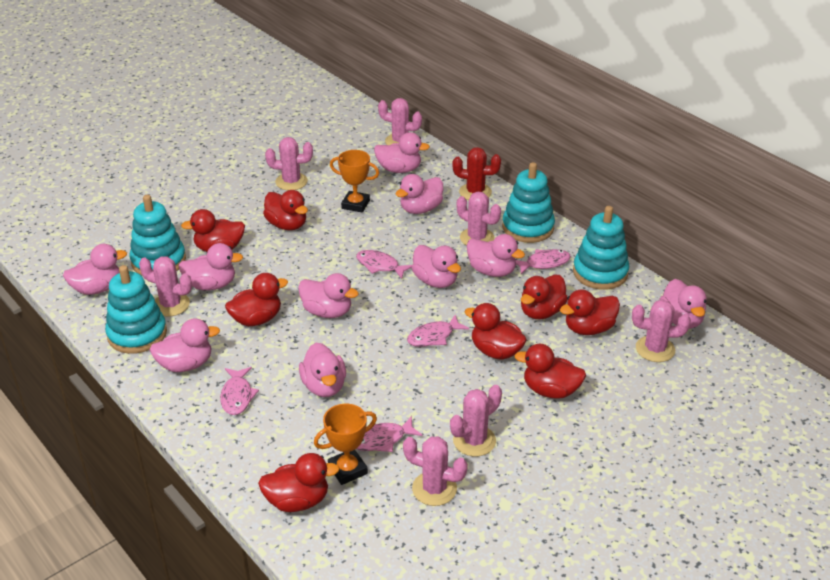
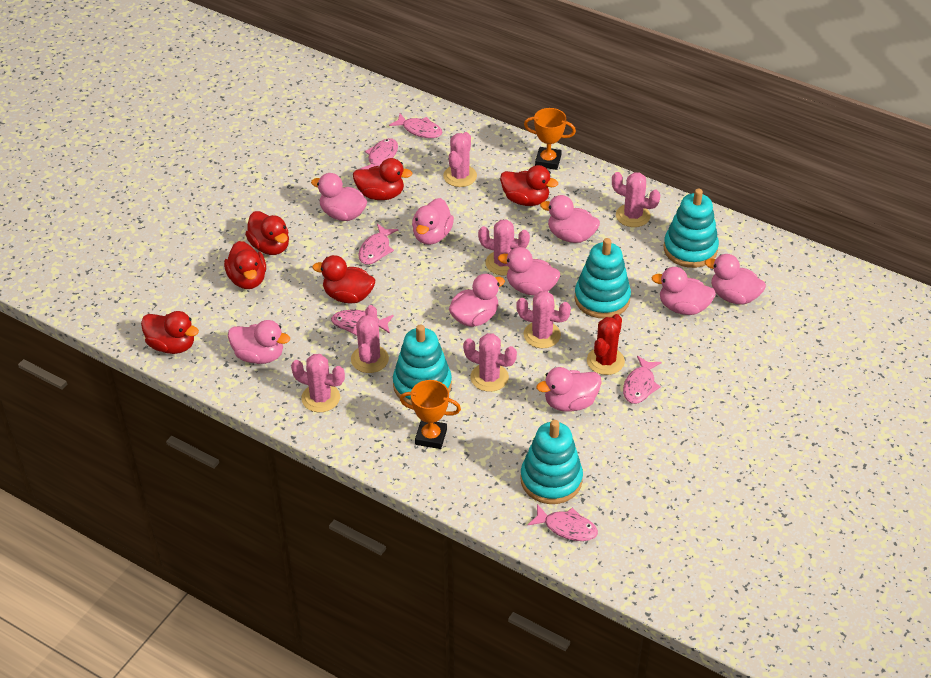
pink duck: [63,244,127,295] [150,318,220,372] [178,243,243,290] [298,273,359,318] [299,343,346,397] [374,132,430,173] [396,174,443,214] [412,245,461,288] [467,234,525,277] [659,279,707,329] = 10 -> [228,320,290,364] [311,173,367,221] [412,198,454,245] [449,274,505,327] [498,247,560,296] [536,367,602,412] [540,195,600,243] [651,267,716,315] [705,254,766,305] = 9
pink fish: [220,367,259,415] [356,250,412,279] [357,416,422,452] [407,315,469,347] [516,249,571,274] = 5 -> [331,310,394,336] [359,138,398,170] [359,224,398,265] [389,113,442,138] [528,504,598,541] [623,356,662,404] = 6
red duck: [181,209,245,252] [225,273,288,326] [258,453,340,512] [263,190,308,230] [465,303,527,360] [514,344,586,399] [521,274,568,319] [560,289,620,335] = 8 -> [141,311,199,354] [224,241,266,289] [245,211,289,255] [312,255,375,304] [353,158,412,200] [500,165,558,206] = 6

